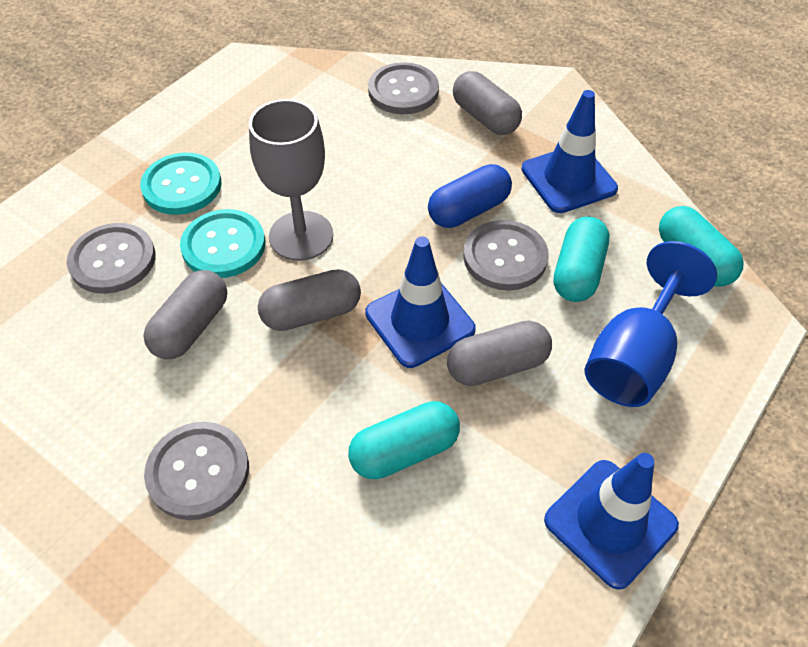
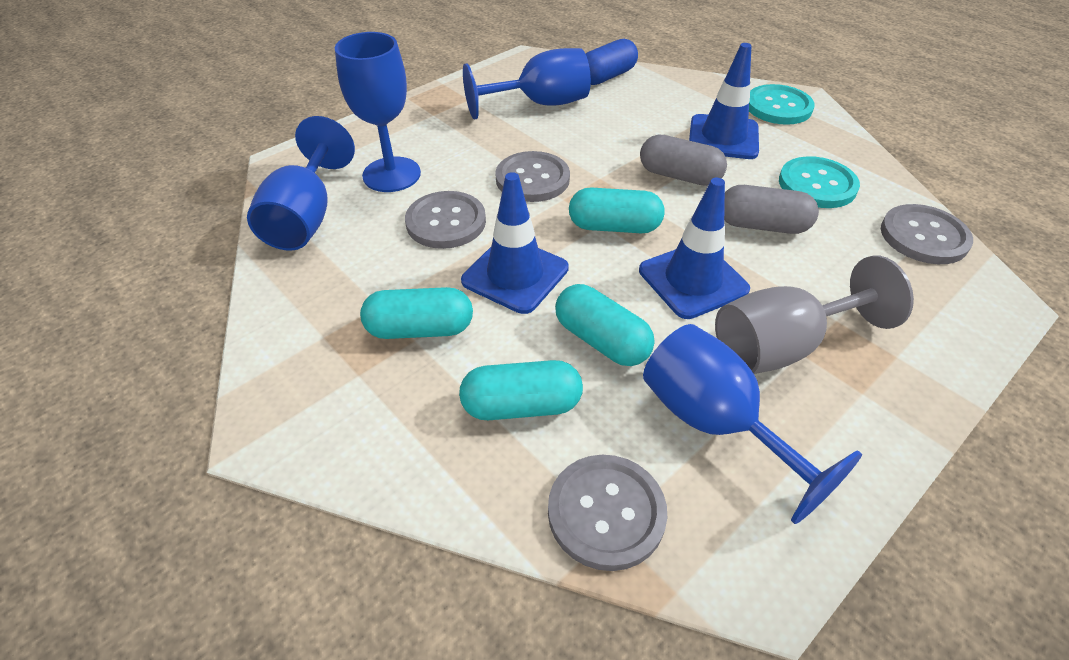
blue goblet: [585,241,717,407] = 1 -> [247,116,355,251] [335,32,421,192] [463,48,591,120] [643,324,862,524] = 4
grey capsule: [143,270,227,359] [258,269,361,331] [447,320,552,386] [453,71,522,135] = 4 -> [640,135,727,186] [724,185,819,234] = 2
turquoise capsule: [348,401,460,479] [554,217,609,302] [659,206,744,287] = 3 -> [360,287,473,339] [459,360,583,420] [555,284,655,366] [569,187,665,233] = 4

